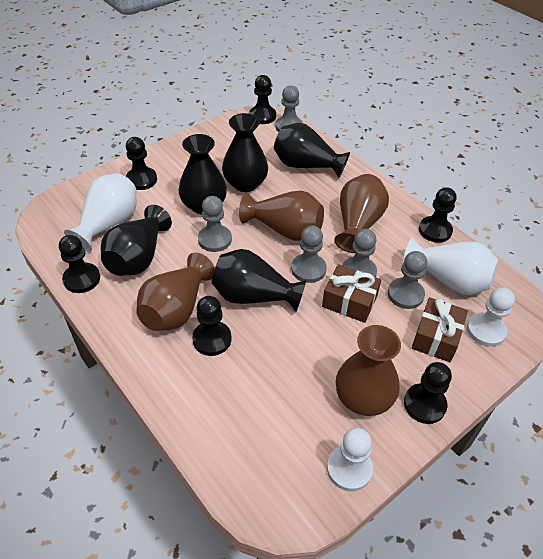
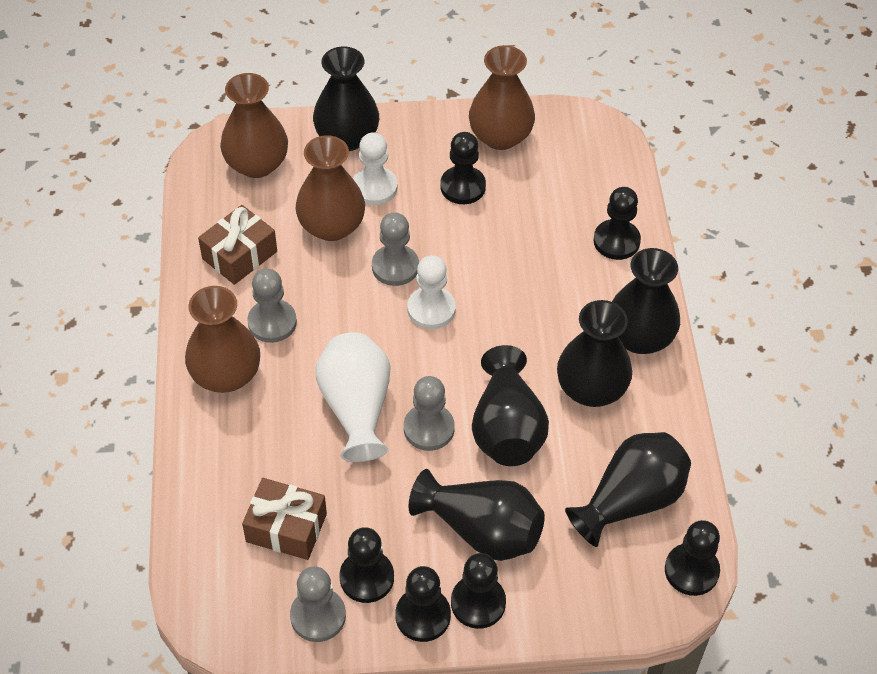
black vase: [101,205,172,276] [178,134,227,215] [212,249,306,312] [222,113,268,192] [274,123,350,178] = 5 -> [313,46,379,151] [408,469,545,561] [472,345,549,466] [557,300,632,407] [565,432,691,547] [612,248,680,354] = 6
grey pawn: [198,196,232,252] [275,85,303,132] [291,226,327,283] [342,229,377,277] [388,251,427,309] = 5 -> [247,269,297,343] [290,566,346,642] [372,212,419,286] [404,376,455,451] = 4
white vase: [64,173,137,251] [403,238,499,295] = 2 -> [315,333,390,462] = 1

